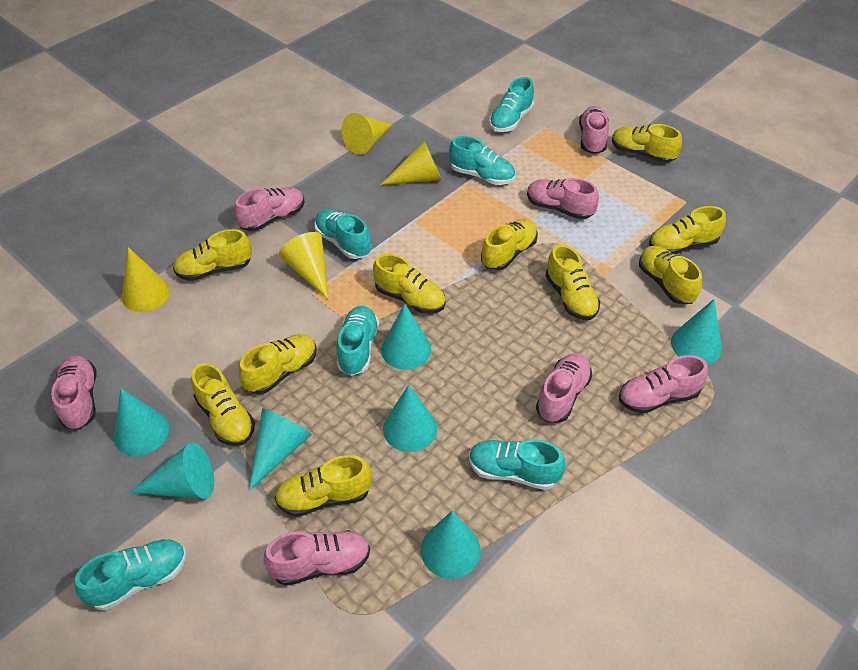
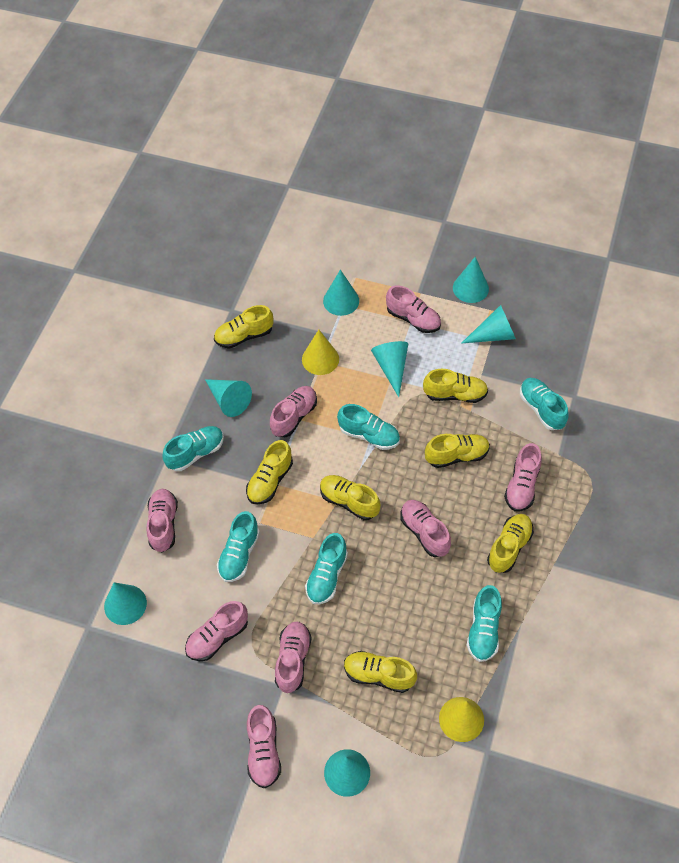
pink shoe: [51,355,97,430] [234,187,305,231] [263,530,370,586] [527,178,599,220] [536,353,592,423] [579,106,609,154] [619,355,708,414] = 7 -> [146,489,178,552] [185,601,248,661] [247,705,281,789] [270,386,317,437] [275,621,312,693] [386,285,441,333] [400,500,451,557] [504,443,542,512] = 8
yellow cone: [122,247,170,312] [279,232,328,299] [341,113,392,155] [380,141,442,185] = 4 -> [302,329,339,375] [439,697,484,742] = 2
yellow shoe: [173,229,252,281] [191,363,255,446] [239,334,317,394] [275,455,372,517] [373,254,446,314] [481,219,538,270] [545,244,600,320] [612,124,682,163] [639,246,702,304] [649,206,726,254] = 10 -> [214,305,274,349] [246,440,293,504] [320,475,381,520] [344,651,417,693] [423,369,488,403] [425,434,490,468] [487,514,534,573] = 7

